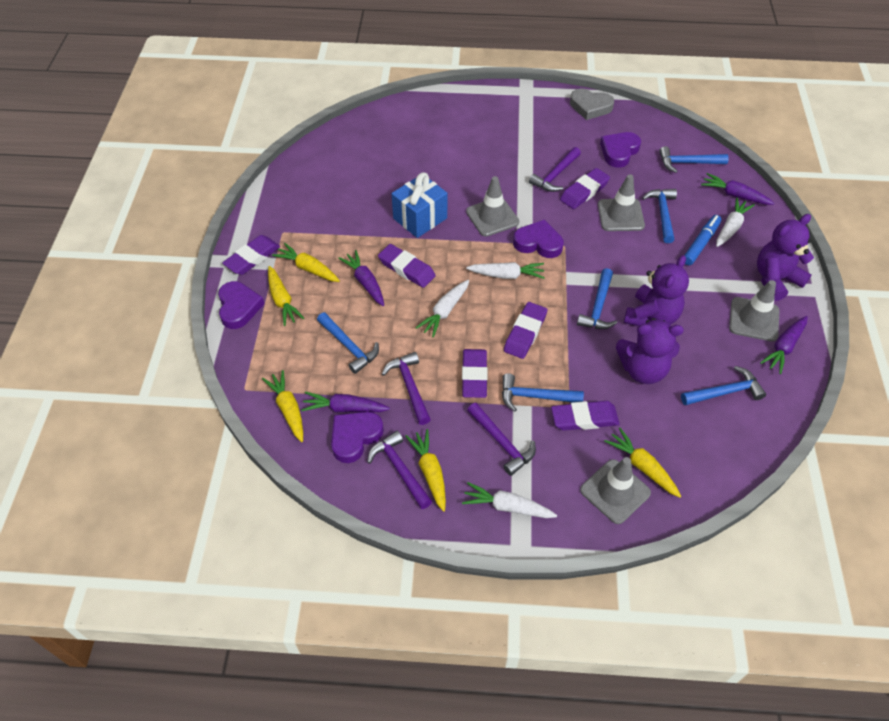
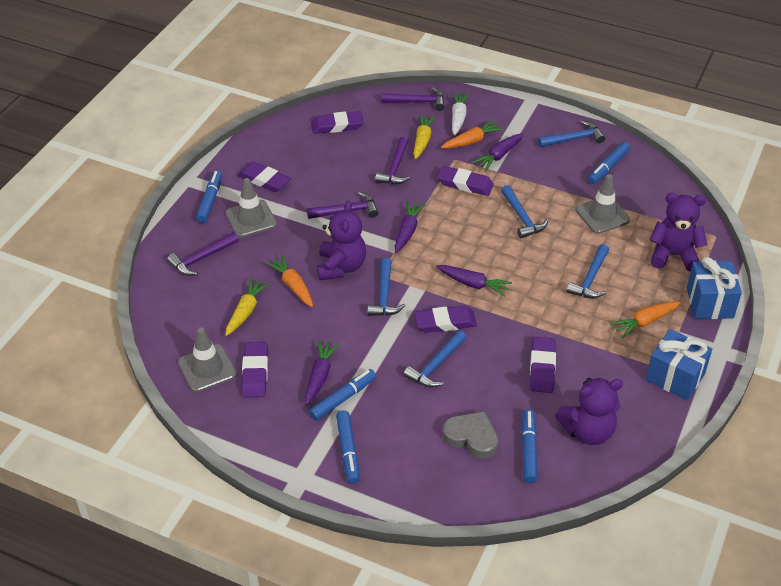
blue gift: [391,173,447,238] = 1 -> [645,329,712,400] [687,257,742,319] = 2
blue hammer: [317,312,379,374] [502,373,584,412] [577,268,617,329] [642,189,677,243] [659,146,729,173] [681,366,766,405] = 6 -> [367,258,405,316] [403,330,467,388] [501,185,548,238] [538,121,605,147] [566,244,609,299] = 5
blue marker: [684,215,721,265] = 1 -> [196,171,222,223] [309,369,376,420] [336,410,360,484] [521,409,537,483] [588,142,630,184] = 5
grey traffic cone: [466,176,519,237] [580,457,651,524] [598,174,645,231] [729,280,780,342] = 4 -> [178,327,237,392] [225,178,277,237] [575,174,630,234] = 3
orange carrot: none = 0 -> [265,255,313,307] [441,120,504,149] [610,301,681,338] = 3
purple heart: [218,281,264,329] [331,412,384,463] [513,220,563,258] [600,132,641,168] = 4 -> none = 0
white carrot: [416,280,469,338] [462,482,557,518] [466,262,545,279] [716,197,755,247] = 4 -> [452,92,470,135] = 1
yellow carrot: [262,370,303,442] [268,266,304,326] [272,243,340,282] [405,429,446,512] [604,428,681,498] = 5 -> [225,278,270,336] [413,114,437,159] = 2

